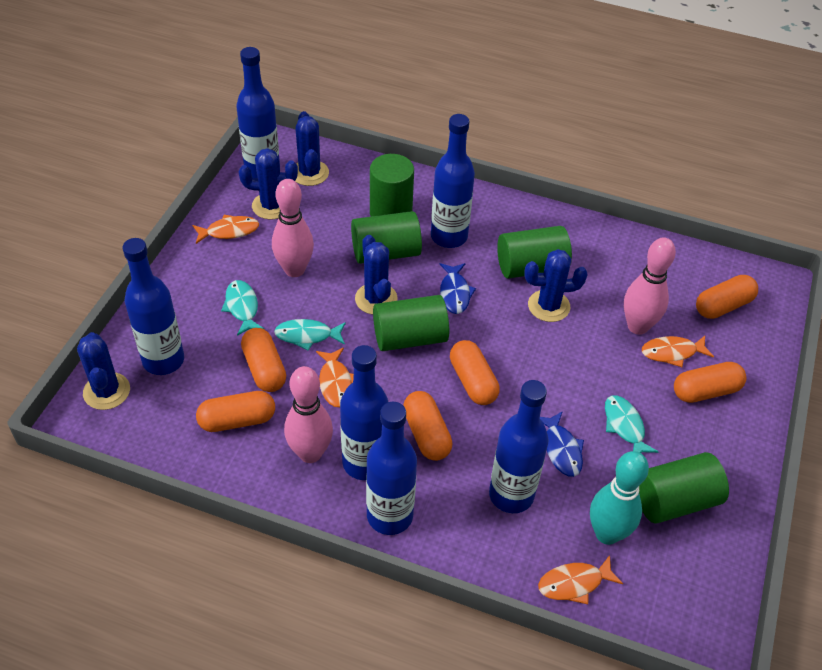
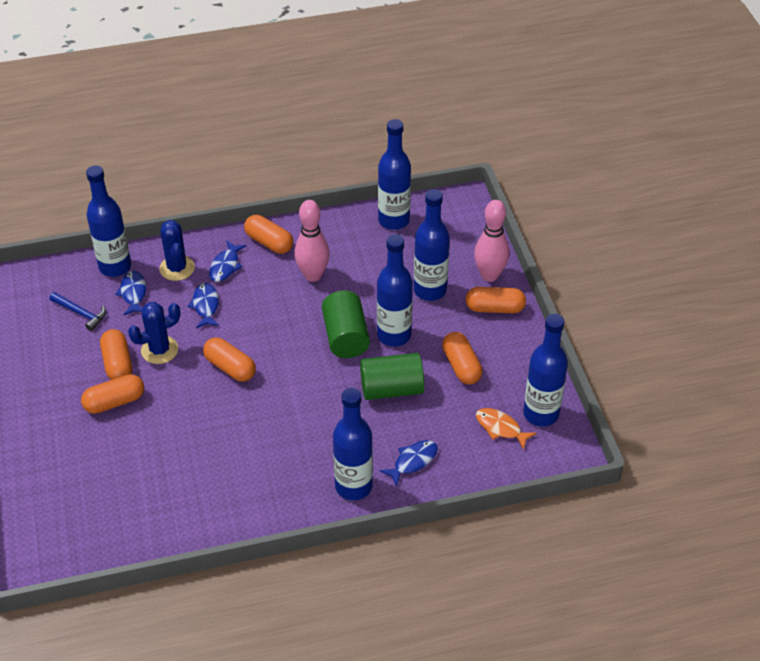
blue cactus: [77,332,130,410] [239,148,298,219] [295,111,329,186] [355,235,398,315] [524,249,588,322] = 5 -> [128,302,180,364] [159,220,195,281] = 2
blue fish: [440,263,476,314] [540,411,584,477] = 2 -> [115,271,146,315] [188,283,219,328] [209,240,247,282] [380,440,438,487] = 4
blue hammer: none = 0 -> [49,292,106,331] = 1
green cylinder: [351,211,422,264] [370,154,414,217] [373,295,449,351] [497,226,572,279] [639,452,729,524] = 5 -> [322,290,370,358] [360,353,424,400] = 2
orange fish: [192,215,259,244] [316,348,354,407] [538,555,623,604] [642,336,714,367] = 4 -> [476,408,537,450] = 1
pink bowling pin: [272,179,314,277] [284,366,333,463] [624,237,676,335] = 3 -> [294,200,330,282] [474,200,509,282] = 2
turquoise bowling pin: [590,451,649,545] = 1 -> none = 0
turquoise fish: [221,280,264,336] [274,319,346,351] [605,395,658,453] = 3 -> none = 0

